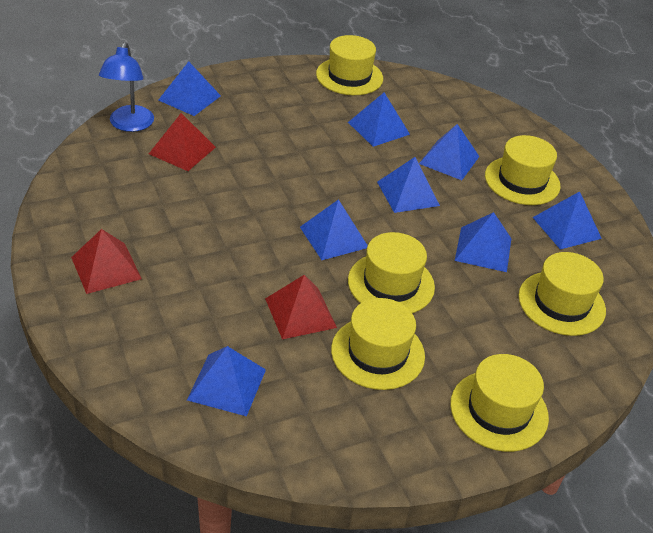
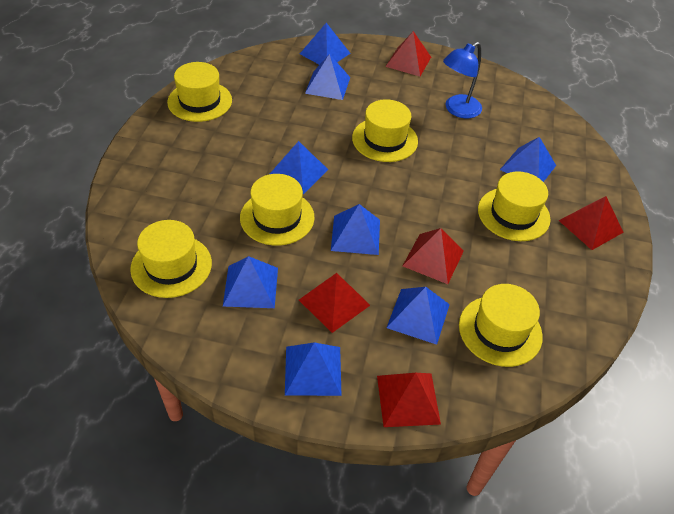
red pyramid: [71,229,142,294] [149,113,216,171] [265,275,337,339] = 3 -> [299,273,370,333] [377,373,441,427] [385,31,431,76] [403,228,464,284] [559,196,624,250] = 5

